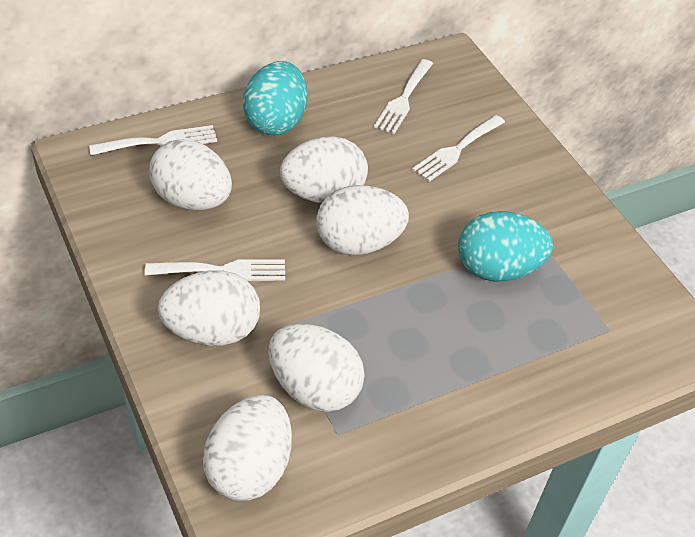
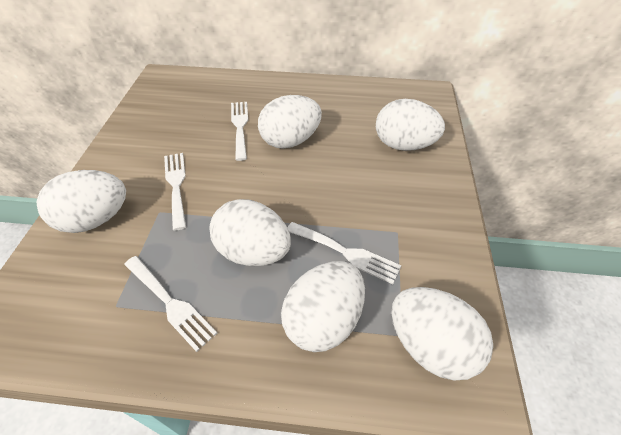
turquoise egg: [243,61,308,135] [458,211,553,282] = 2 -> none = 0

